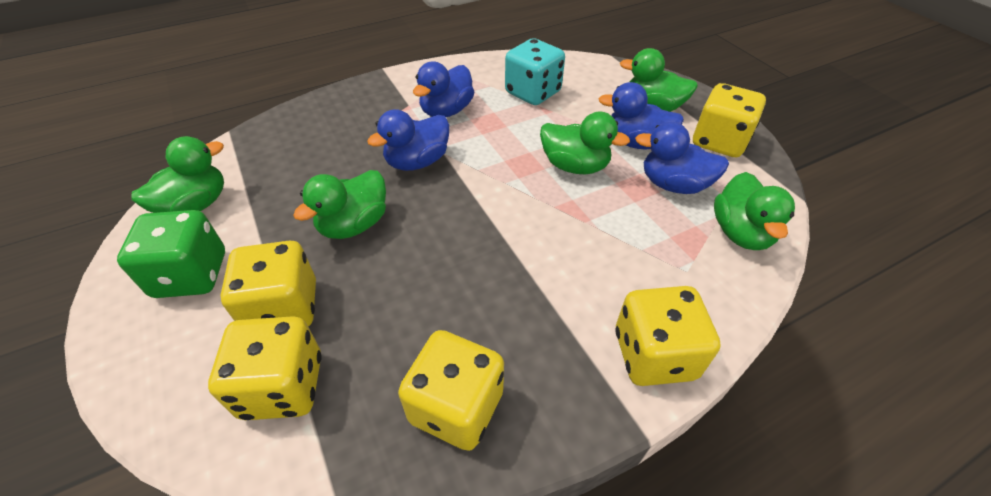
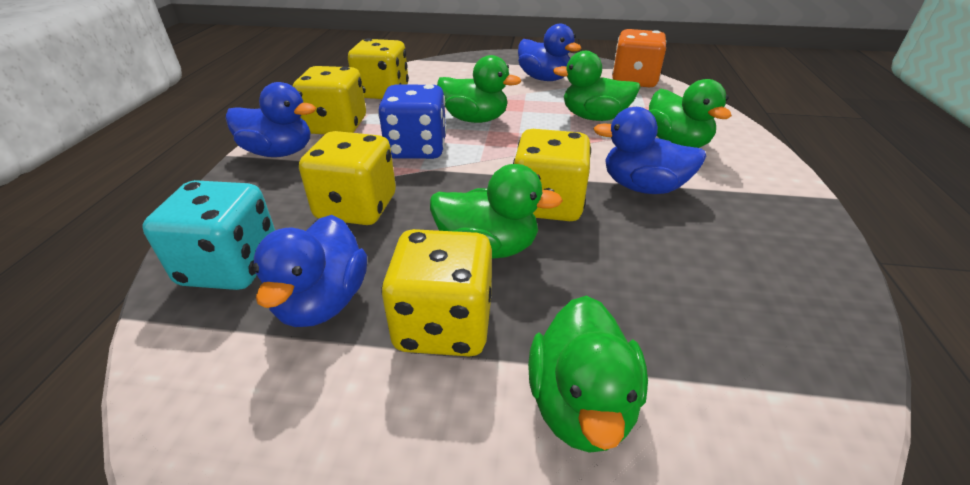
blue dice: none = 0 -> [378,85,447,159] = 1
green dice: [117,210,225,298] = 1 -> none = 0
orange dice: none = 0 -> [612,29,666,88] = 1

